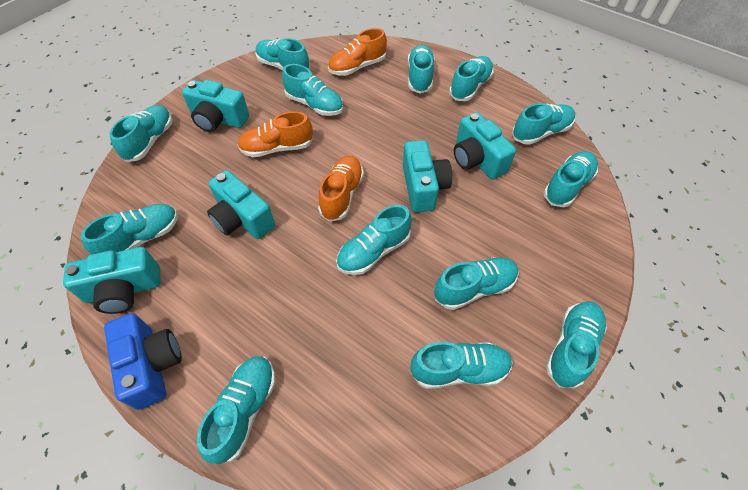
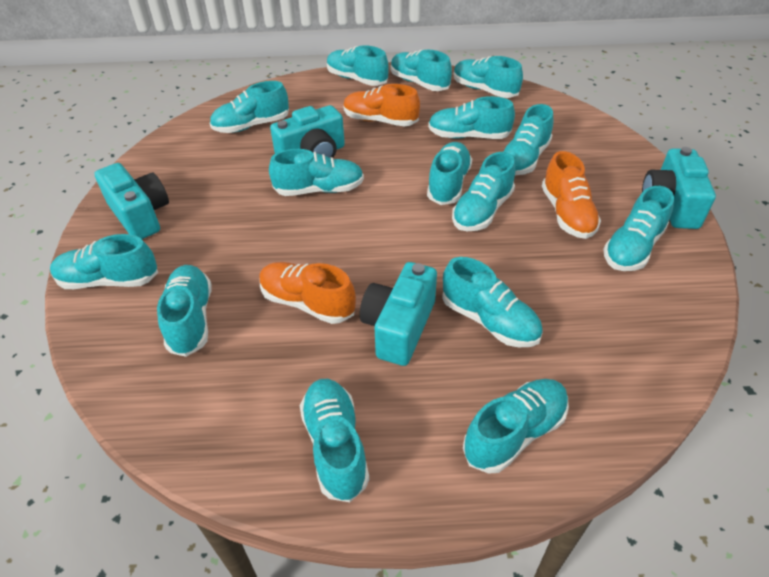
blue camera: [104,313,182,410] = 1 -> none = 0
turquoise camera: [63,247,161,314] [182,80,249,132] [207,170,275,239] [403,140,452,212] [454,112,516,180] = 5 -> [94,163,169,239] [270,105,345,158] [360,262,437,366] [642,147,716,229] = 4
turquoise shoe: [81,204,178,254] [110,105,172,162] [197,356,275,464] [256,38,310,70] [282,64,343,116] [336,205,412,275] [408,44,435,94] [410,342,513,389] [434,257,519,310] [449,56,494,101] [512,103,575,145] [543,151,598,207] [546,301,607,388] = 13 -> [50,234,158,289] [157,265,212,357] [209,81,289,133] [269,149,364,196] [300,379,369,502] [327,45,389,86] [391,50,452,91] [427,142,472,205] [428,96,515,139] [442,257,543,347] [452,152,515,231] [453,56,523,98] [463,379,569,474] [504,104,553,175] [603,186,674,271] = 15

